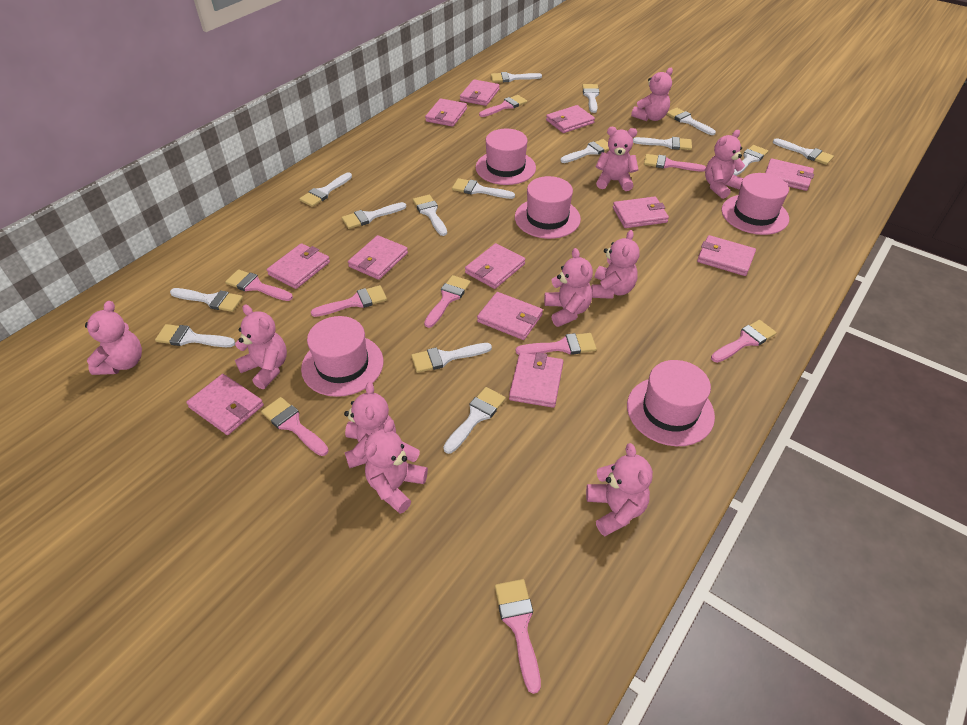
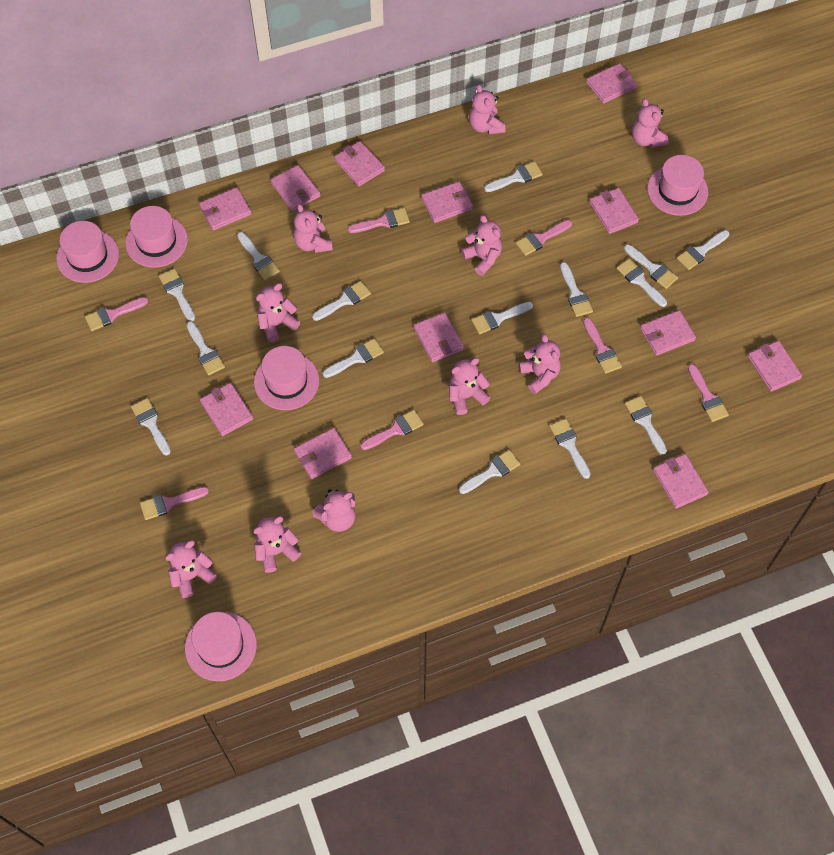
pink brush: [225,269,293,301] [261,397,329,456] [311,285,387,317] [424,275,471,328] [479,95,527,117] [495,579,541,694] [516,333,597,355] [644,154,706,172] [711,320,777,363] = 9 -> [85,297,148,331] [140,487,209,520] [348,208,410,233] [361,410,424,450] [516,220,572,256] [583,318,622,374] [688,364,729,422] = 7

